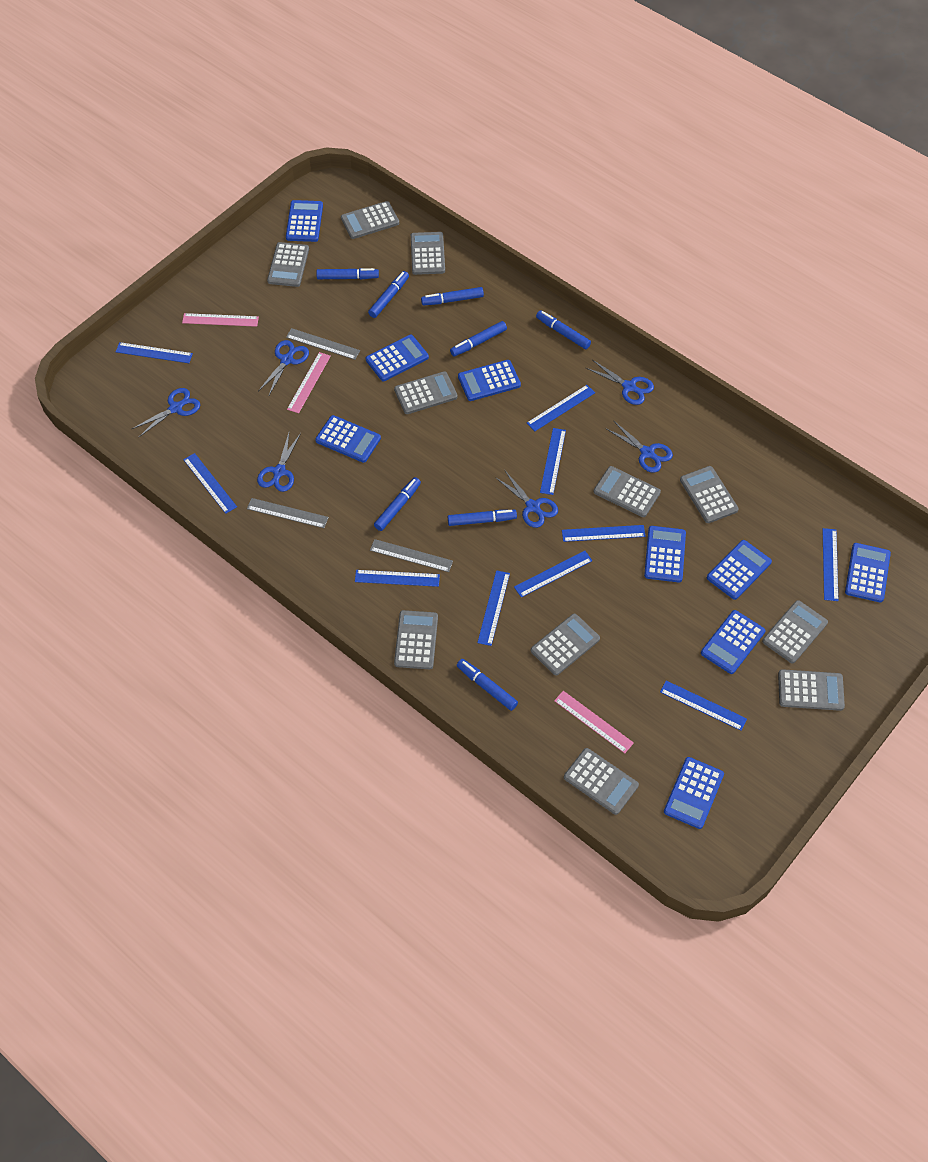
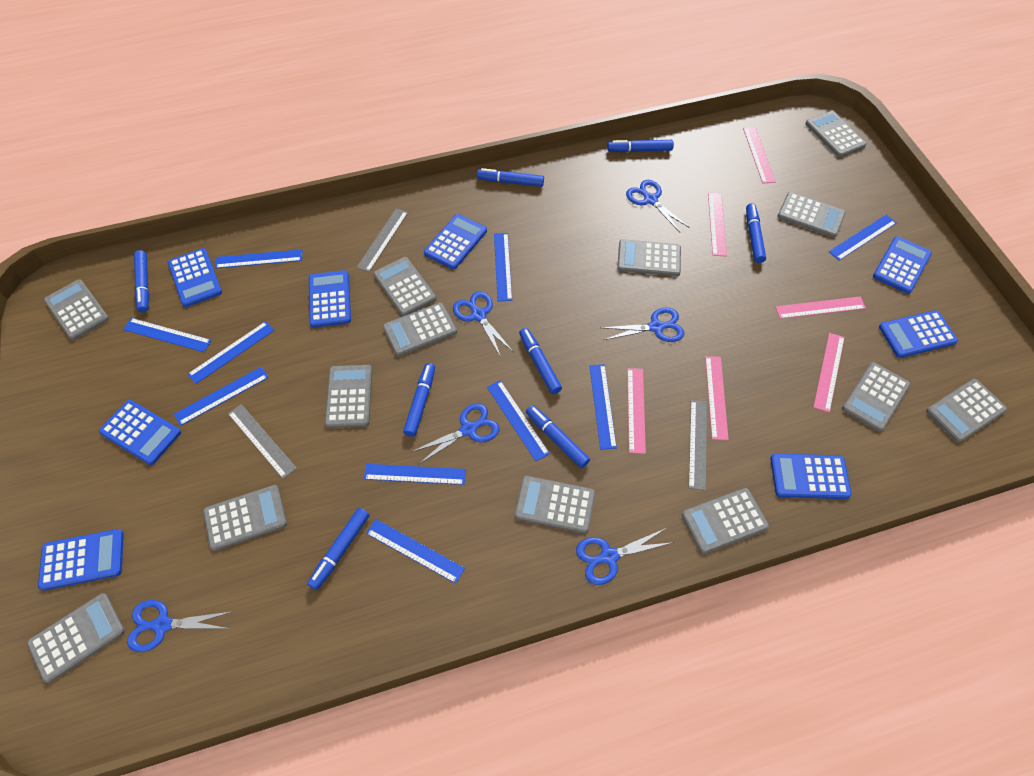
blue calculator: [286,200,323,242] [315,415,381,463] [366,335,429,381] [458,360,521,401] [644,526,686,582] [664,757,724,829] [701,610,765,674] [707,540,772,600] [845,543,891,602] = 9 -> [38,529,124,591] [99,400,181,465] [168,248,222,307] [309,270,351,328] [424,214,487,270] [770,454,852,499] [873,236,932,294] [879,310,958,358] = 8
grey calculator: [267,242,309,287] [341,201,399,239] [394,371,458,414] [394,610,438,669] [411,232,445,275] [531,614,600,676] [564,748,639,815] [593,466,661,517] [680,466,739,523] [762,600,828,663] [778,669,845,711] = 11 -> [27,593,125,683] [44,279,109,340] [203,485,287,551] [325,365,372,428] [373,257,436,316] [383,302,457,357] [515,476,595,534] [617,239,681,277] [682,488,769,554] [777,192,846,238] [805,111,867,158] [842,362,910,432] [926,379,1007,443] = 13
pink ruler: [182,313,259,327] [287,352,331,413] [554,691,634,753] = 3 -> [627,368,646,454] [705,356,729,440] [708,193,727,256] [743,127,776,184] [775,296,866,319] [813,333,845,412] = 6

